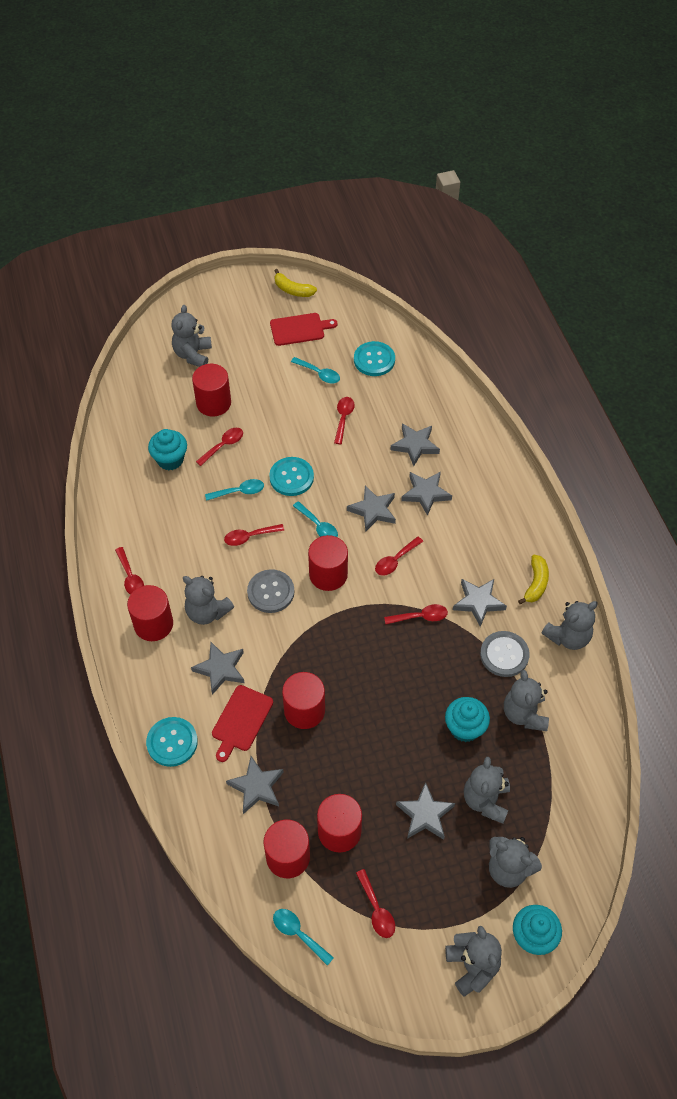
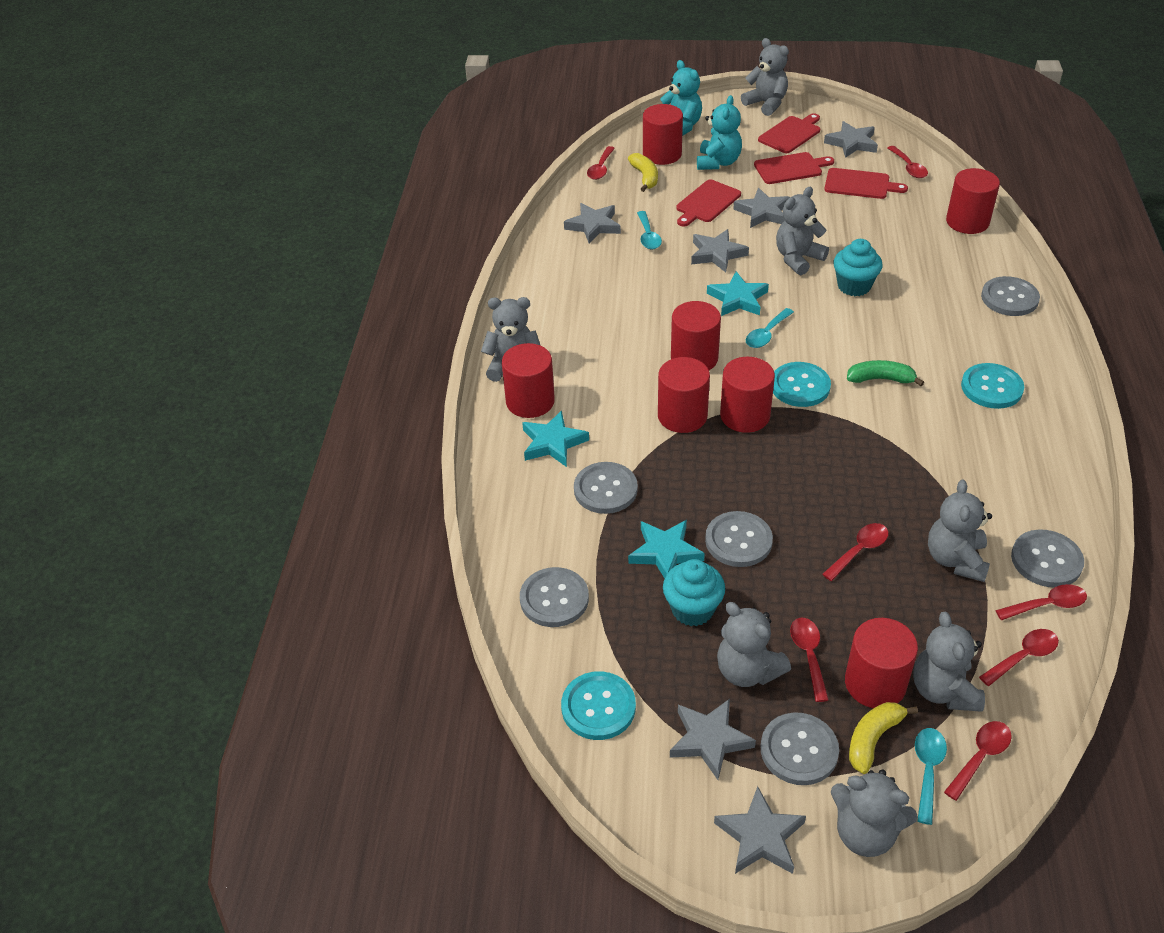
green banana: none = 0 -> [847,360,924,386] = 1
grey button: [247,569,294,613] [480,631,530,677] = 2 -> [520,567,589,627] [574,462,638,514] [705,511,773,567] [761,712,839,785] [981,276,1040,316] [1011,529,1084,588] = 6
grey star: [191,642,245,695] [226,756,284,814] [347,486,396,532] [390,423,440,466] [396,782,455,840] [401,471,452,516] [453,579,507,627] = 7 -> [564,203,621,243] [670,699,756,780] [691,229,749,272] [714,786,806,874] [733,188,790,228] [824,121,878,158] = 6
red cutting board: [212,685,273,762] [270,313,337,346] = 2 -> [676,180,741,227] [754,152,834,184] [758,113,820,153] [824,168,908,199] = 4
red cylinder: [127,585,173,641] [192,364,231,417] [263,819,310,878] [282,672,325,729] [308,535,348,591] [317,794,362,853] = 6 -> [502,343,555,418] [643,104,683,165] [658,357,710,433] [671,301,721,370] [720,357,775,433] [845,618,918,708] [946,168,1000,234] = 7
turquoise cupcake: [148,429,187,470] [445,697,490,742] [513,905,562,955] = 3 -> [663,559,725,626] [833,239,882,296] = 2
turquoise spoon: [205,479,264,501] [273,909,334,966] [291,357,340,383] [293,501,338,537] = 4 -> [637,211,662,249] [746,308,794,348] [915,728,947,825] = 3
turquoise star: none = 0 -> [522,410,589,467] [628,520,705,579] [707,271,769,316] = 3
turquoise teddy bear: none = 0 -> [660,60,702,136] [697,95,742,170] = 2

